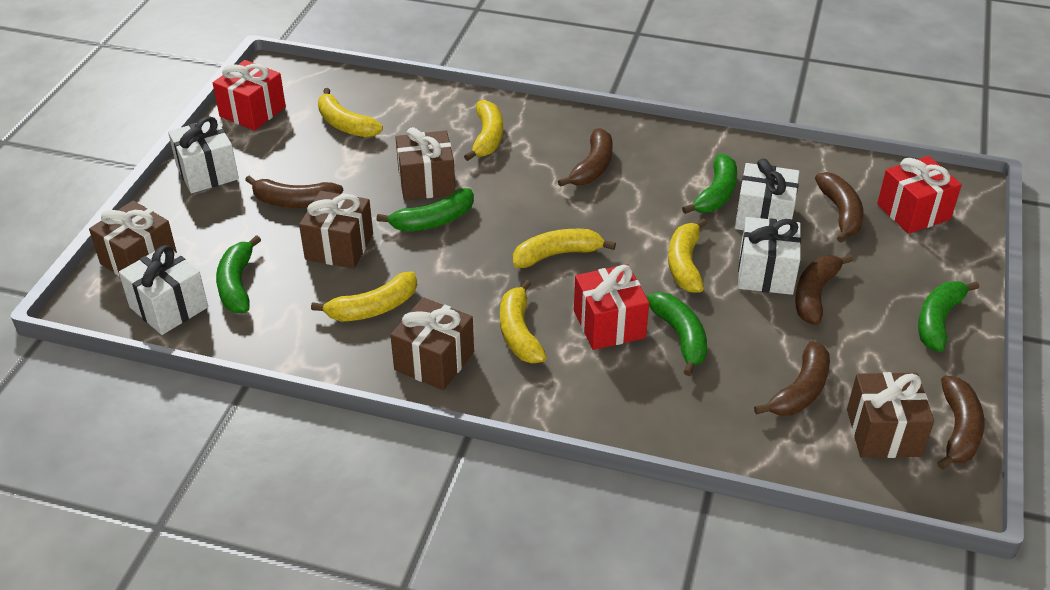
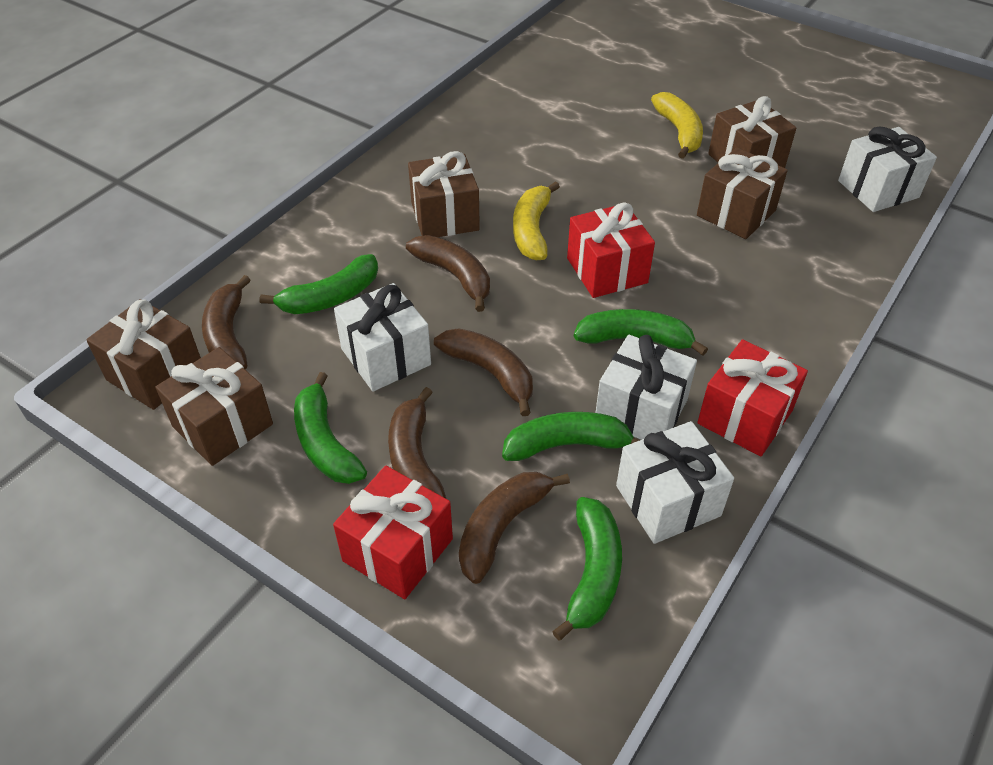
brown banana: [245,176,343,208] [558,128,613,187] [754,341,830,416] [795,255,853,325] [815,172,864,243] [937,376,985,469] = 6 -> [202,275,251,370] [388,387,446,498] [406,235,490,312] [434,328,533,416] [459,472,570,584] = 5
yellow banana: [311,272,417,322] [318,88,383,138] [464,100,503,161] [500,280,547,363] [513,229,616,268] [668,218,707,293] = 6 -> [513,181,560,260] [651,92,703,159] = 2

